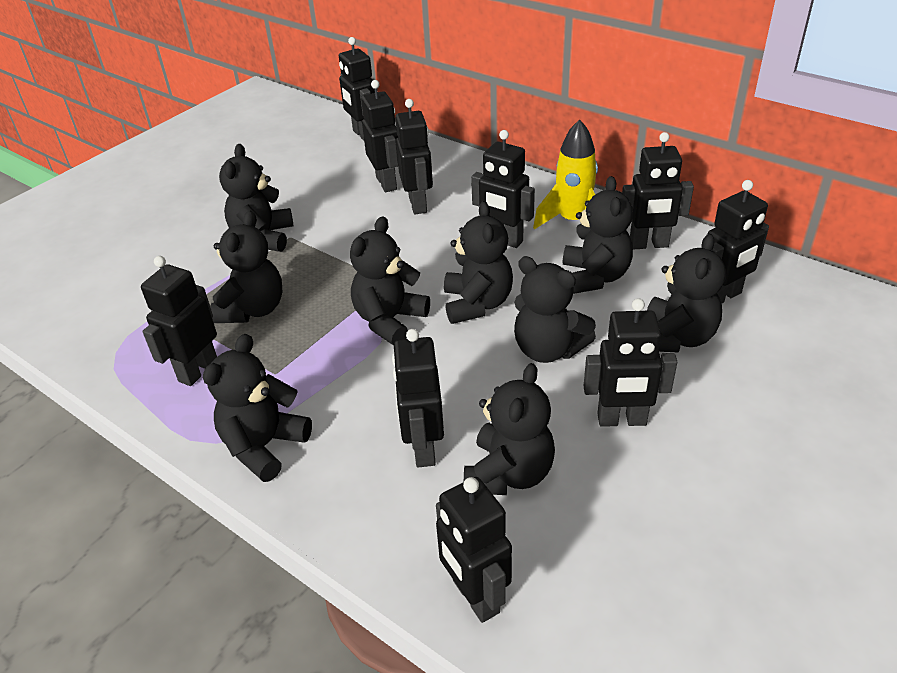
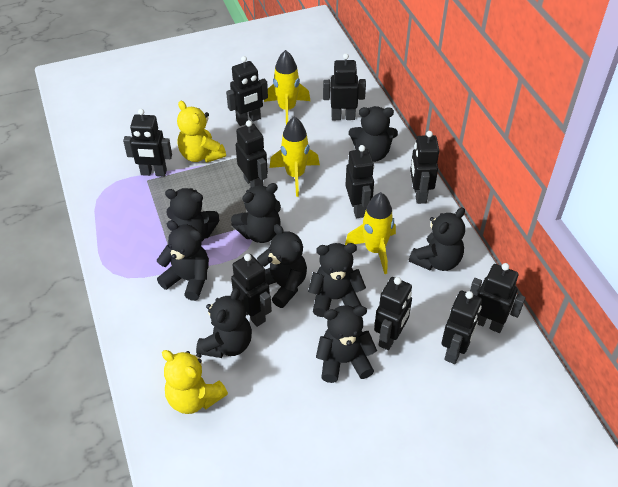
yellow rocket: [533,119,598,229] = 1 -> [264,50,310,125] [270,116,320,197] [345,192,396,274] = 3
yellow teddy bear: none = 0 -> [162,350,228,414] [177,101,226,163] = 2

